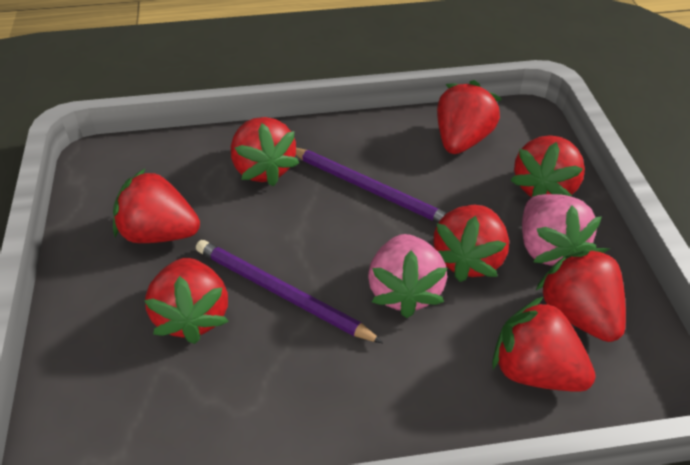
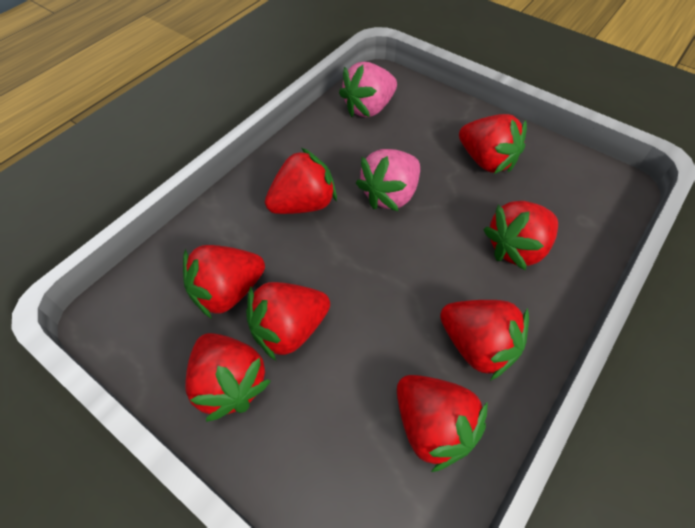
purple pencil: [196,240,383,343] [296,148,447,223] = 2 -> none = 0

